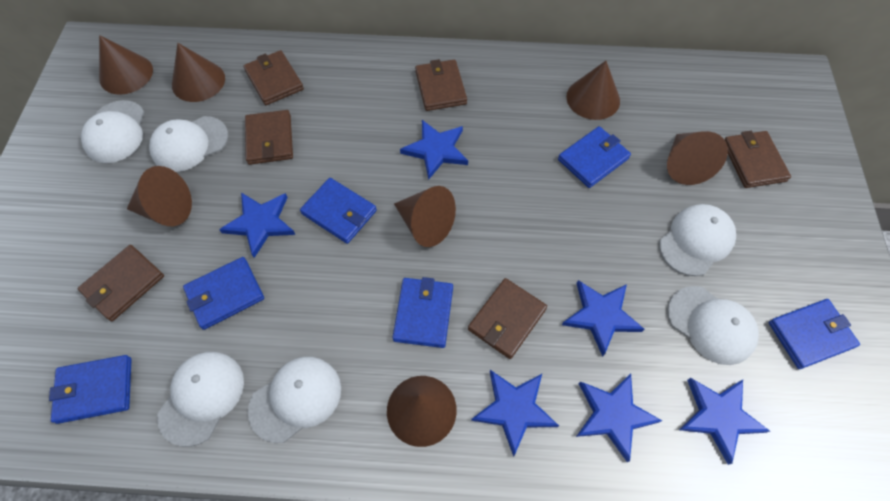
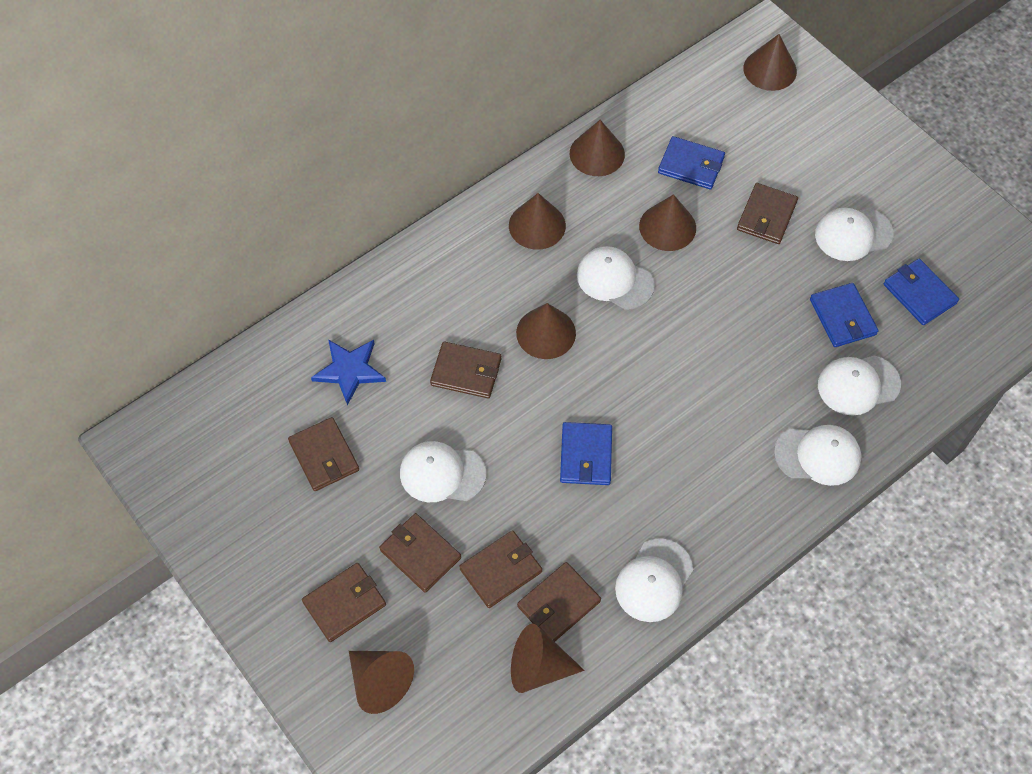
blue star: [219,193,296,258] [400,120,468,180] [471,370,559,457] [562,280,645,357] [576,374,662,462] [679,378,770,465] = 6 -> [311,340,386,405] = 1
blue wallet: [49,355,132,424] [183,257,264,330] [300,178,377,244] [392,277,453,348] [558,126,631,188] [769,299,860,369] = 6 -> [560,422,612,485] [658,136,725,189] [810,283,879,347] [884,259,959,325] = 4
brown wallet: [78,245,164,321] [243,50,304,105] [245,110,293,165] [415,59,467,111] [468,278,547,359] [725,131,791,188] = 6 -> [288,417,359,491] [302,563,386,642] [379,513,461,593] [430,341,501,398] [459,530,542,608] [517,562,601,642] [737,183,798,244] = 7

